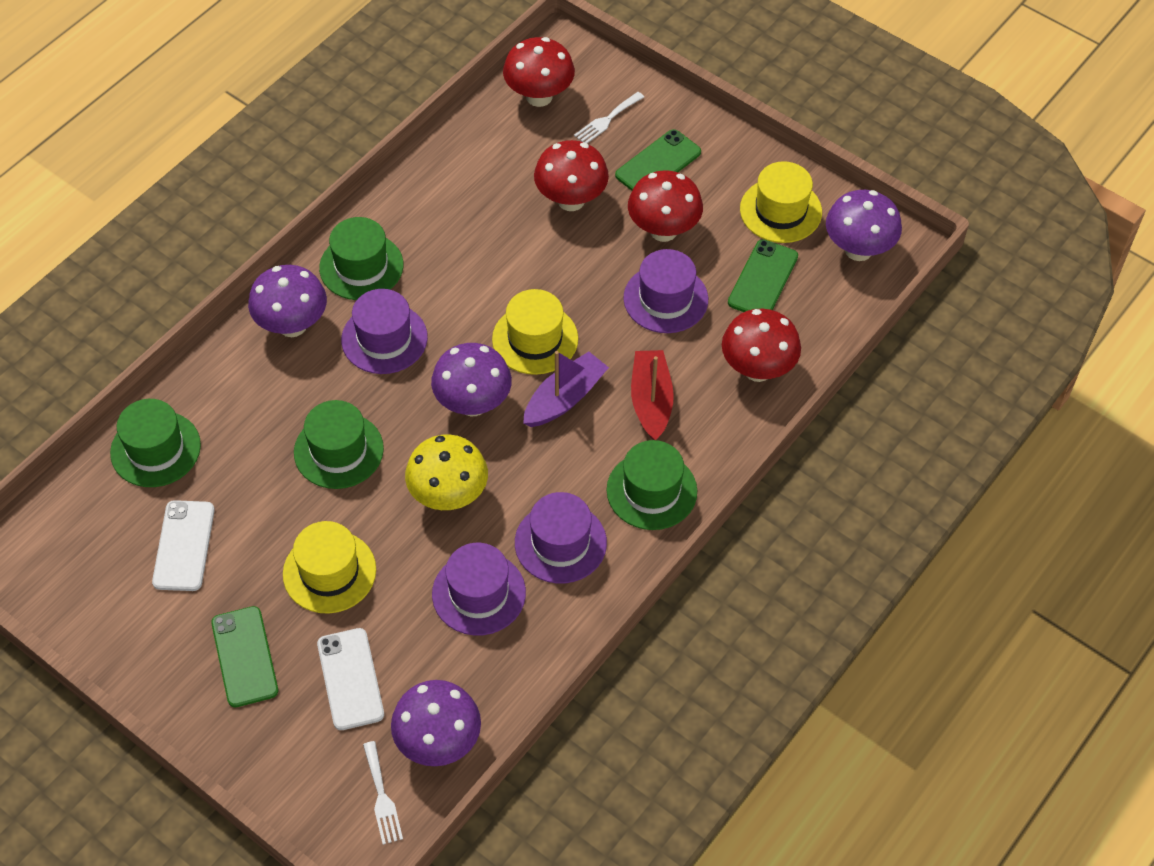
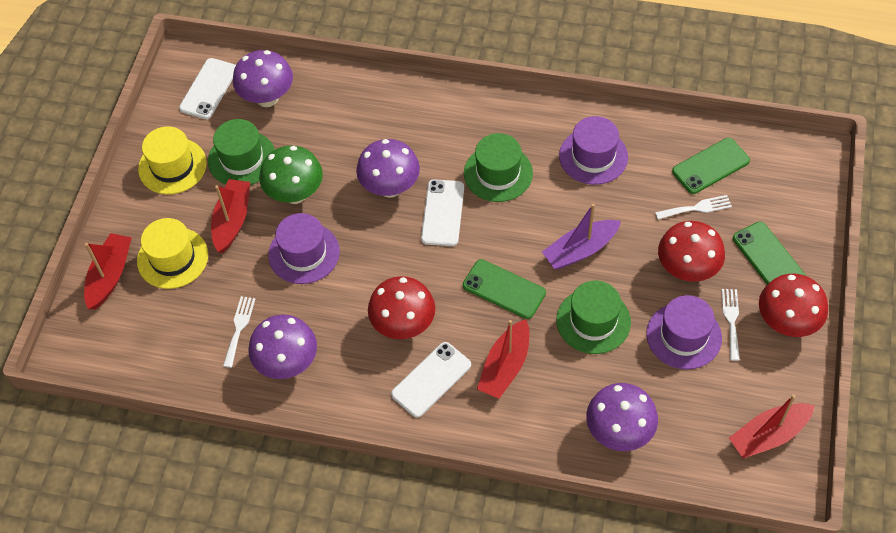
green hat: [110,399,201,487] [294,400,384,489] [319,217,404,300] [607,440,697,530] = 4 -> [208,119,275,185] [464,133,533,202] [556,281,631,354] = 3
green mushroom: none = 0 -> [259,146,323,204] = 1
purple hat: [341,289,428,374] [432,543,526,636] [515,492,607,584] [623,249,708,333] = 4 -> [268,213,340,284] [559,116,628,185] [646,295,722,370] = 3
red boat: [631,350,674,440] = 1 -> [84,233,132,309] [211,179,250,253] [477,319,530,399] [729,395,815,459] = 4
red mushroom: [503,37,575,107] [534,140,609,211] [628,170,703,242] [722,309,801,382] = 4 -> [368,276,435,339] [658,221,725,282] [759,274,828,337] = 3
white fork: [363,741,403,845] [574,92,644,143] = 2 -> [223,296,255,368] [655,195,732,220] [722,289,740,361] = 3
white phone: [152,500,215,591] [317,628,384,730] = 2 -> [179,58,236,119] [391,342,471,418] [421,179,464,246] = 3
yellow hat: [283,521,376,614] [492,289,578,375] [740,161,822,243] = 3 -> [137,218,208,289] [138,126,207,194] = 2
yellow mushroom: [405,434,488,510] = 1 -> none = 0

